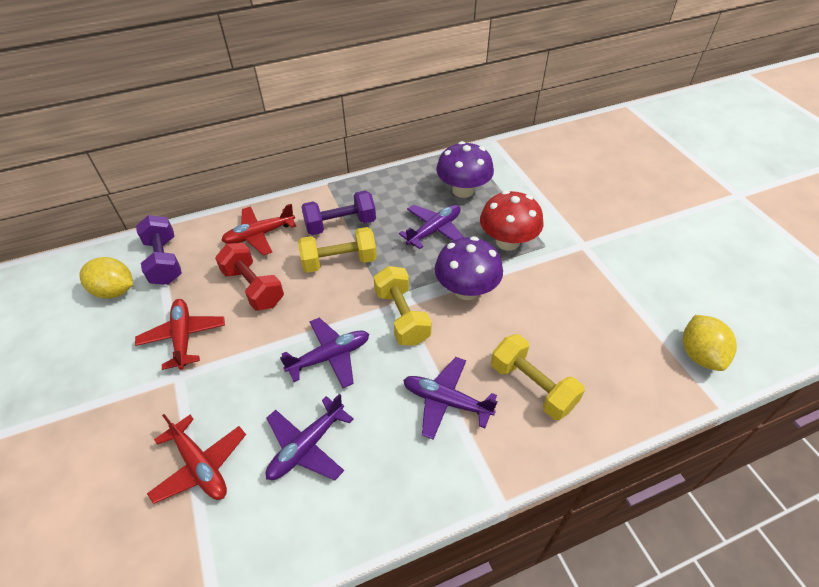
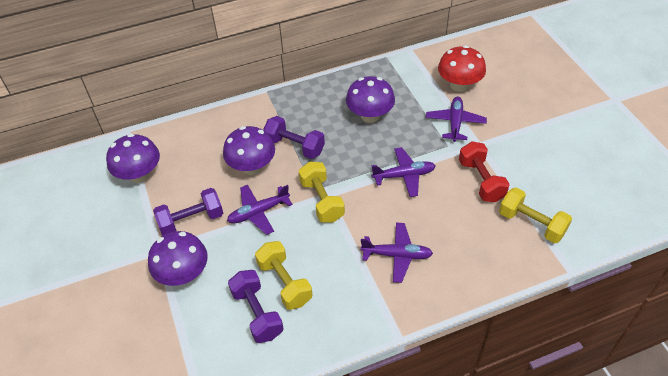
purple dumbbell: [136,215,182,285] [301,190,376,235] = 2 -> [153,188,223,236] [228,270,284,343] [263,116,325,159] = 3
purple mushroom: [435,236,503,300] [436,141,494,198] = 2 -> [106,134,160,183] [148,231,208,286] [223,126,275,175] [346,76,395,123] = 4
red plane: [135,299,225,370] [147,414,246,504] [221,204,296,256] = 3 -> none = 0
yellow lemon: [79,257,133,299] [683,315,737,371] = 2 -> none = 0

